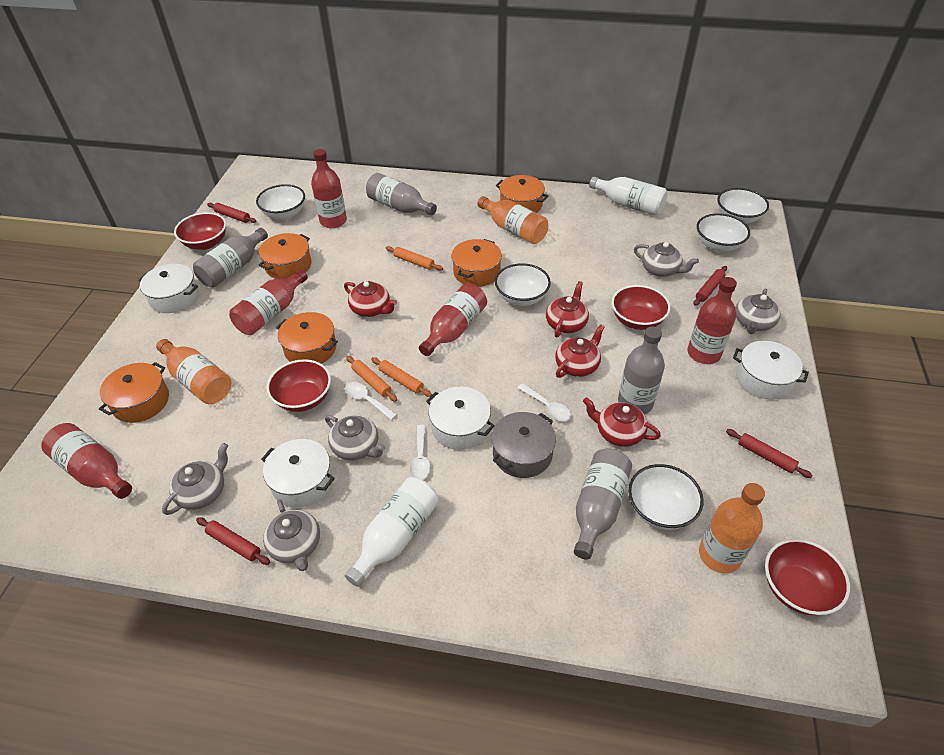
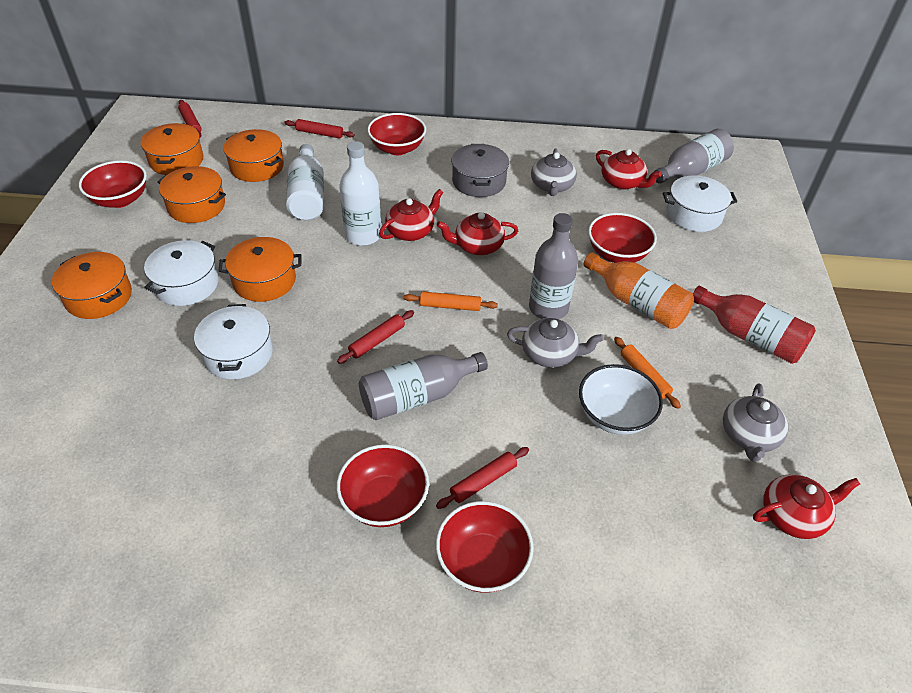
grey bottle: [193,228,268,288] [366,173,437,215] [574,449,632,560] [618,326,665,414] = 4 -> [359,352,488,420] [529,213,578,319] [654,129,734,184] = 3
grey teapot: [162,443,228,515] [263,499,320,571] [325,415,386,460] [634,242,699,277] [735,288,781,334] = 5 -> [507,318,604,368] [531,149,577,196] [723,383,788,462] = 3
orange bottle: [156,339,231,404] [477,196,548,244] [699,483,765,573] = 3 -> [584,252,694,329] = 1
orange rolling pin: [346,356,397,402] [371,357,432,397] [386,246,443,270] = 3 -> [404,292,498,311] [614,337,681,409] = 2
red bottle: [41,423,132,499] [229,269,308,335] [311,149,347,228] [419,283,487,356] [688,277,737,364] = 5 -> [693,286,816,364] = 1
red bowl: [174,212,226,250] [267,359,331,412] [612,285,670,330] [765,539,850,615] = 4 -> [79,160,147,208] [336,444,429,527] [367,113,426,155] [436,501,534,593] [588,213,657,263] = 5
white bowl: [256,184,305,220] [495,263,551,306] [628,464,704,530] [697,214,750,252] [717,188,769,224] = 5 -> [579,364,663,435] = 1
white pot: [138,264,199,313] [261,439,335,508] [426,387,495,450] [733,341,809,399] = 4 -> [144,240,219,306] [194,304,273,379] [663,175,737,232] = 3
white spoon: [345,382,397,420] [410,425,431,480] [517,383,571,421] = 3 -> none = 0

